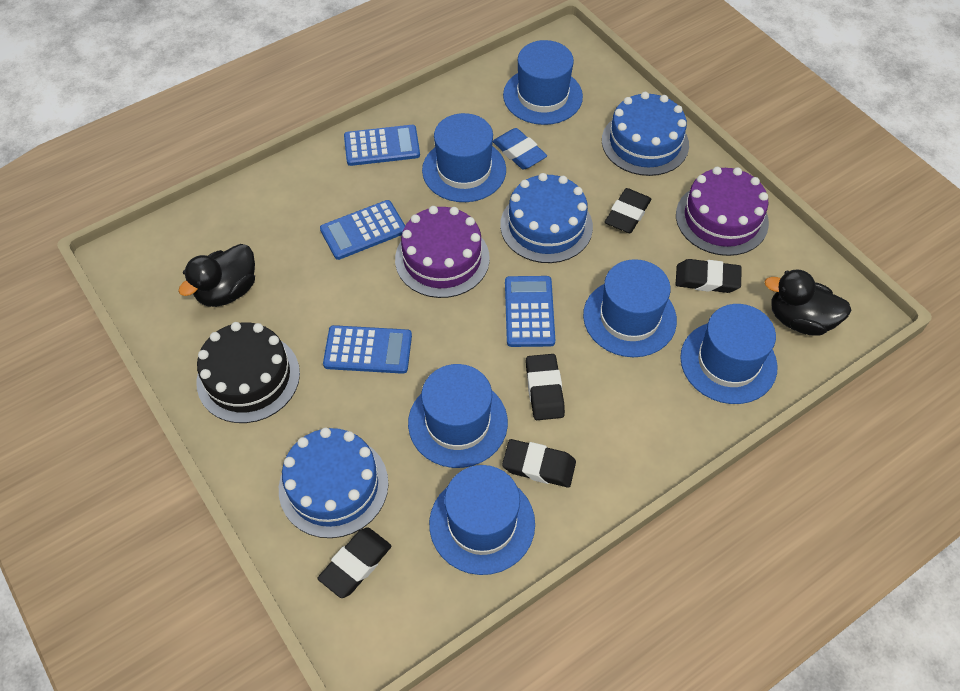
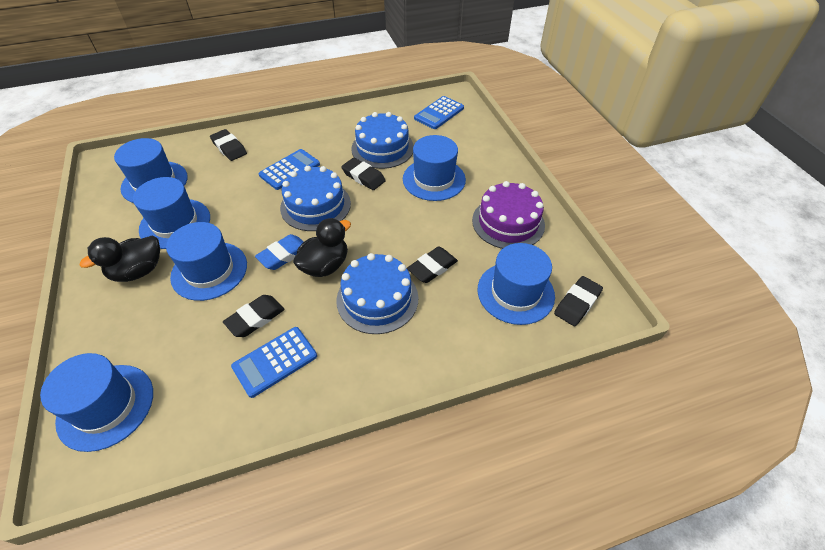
black cake: [196,322,300,423] = 1 -> none = 0
blue calculator: [320,200,405,260] [323,325,412,374] [344,125,420,166] [505,276,555,347] = 4 -> [231,327,317,398] [259,149,320,190] [414,96,464,129] = 3
purple cake: [395,206,490,298] [676,167,769,256] = 2 -> [472,181,545,249] = 1

